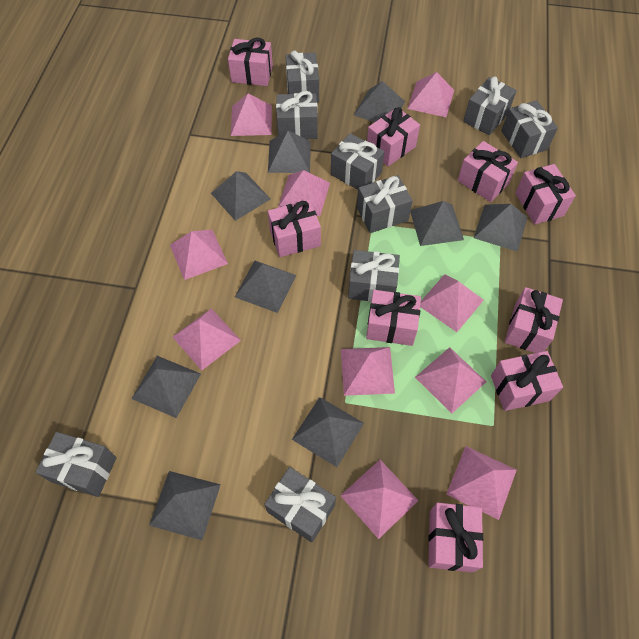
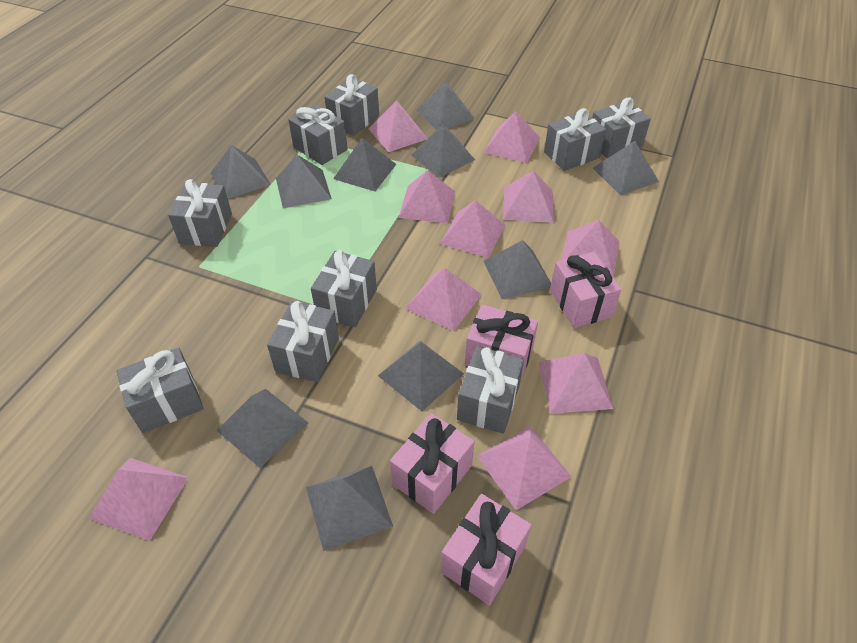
grey pyramid: [131,356,201,418] [149,471,221,540] [211,171,271,221] [235,260,297,313] [268,131,311,173] [292,397,364,467] [354,81,405,122] [410,201,464,246] [474,204,528,252] = 9 -> [210,145,271,199] [216,389,309,468] [276,155,332,208] [306,466,393,551] [333,138,396,191] [378,341,464,411] [411,124,475,178] [416,81,475,130] [483,240,551,299] [593,141,659,195] = 10
pink gift: [228,38,273,86] [268,200,321,257] [366,290,421,346] [367,107,420,166] [428,503,483,572] [458,141,518,202] [491,351,563,411] [505,287,563,353] [515,164,576,225] = 9 -> [390,413,475,514] [441,494,532,605] [465,304,538,382] [550,252,622,328] = 4

